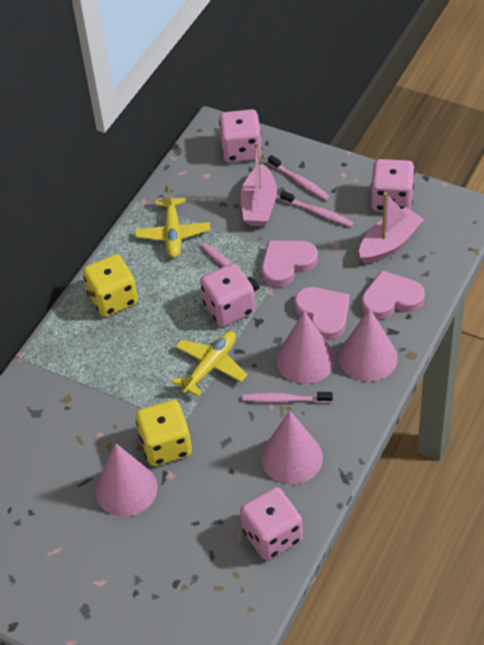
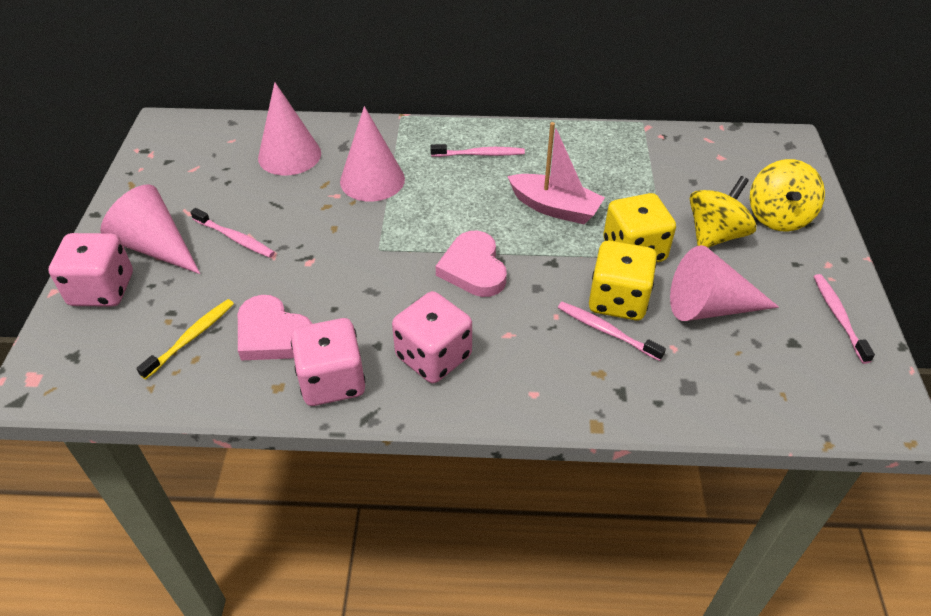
pink boat: [241,142,277,226] [359,192,424,264] = 2 -> [507,122,605,224] = 1
pink dice: [200,263,255,327] [219,109,262,162] [240,487,303,560] [371,159,415,212] = 4 -> [48,233,133,307] [291,318,365,406] [392,291,472,383] = 3
pink heart: [262,241,318,287] [295,287,350,340] [361,270,425,320] = 3 -> [238,295,312,360] [436,231,507,297] = 2
yellow plane: [135,186,210,258] [172,331,247,397] = 2 -> none = 0
yellow spinning top: none = 0 -> [690,176,756,248] [750,159,825,231] = 2
yellow toothbrush: none = 0 -> [136,299,234,379] = 1

